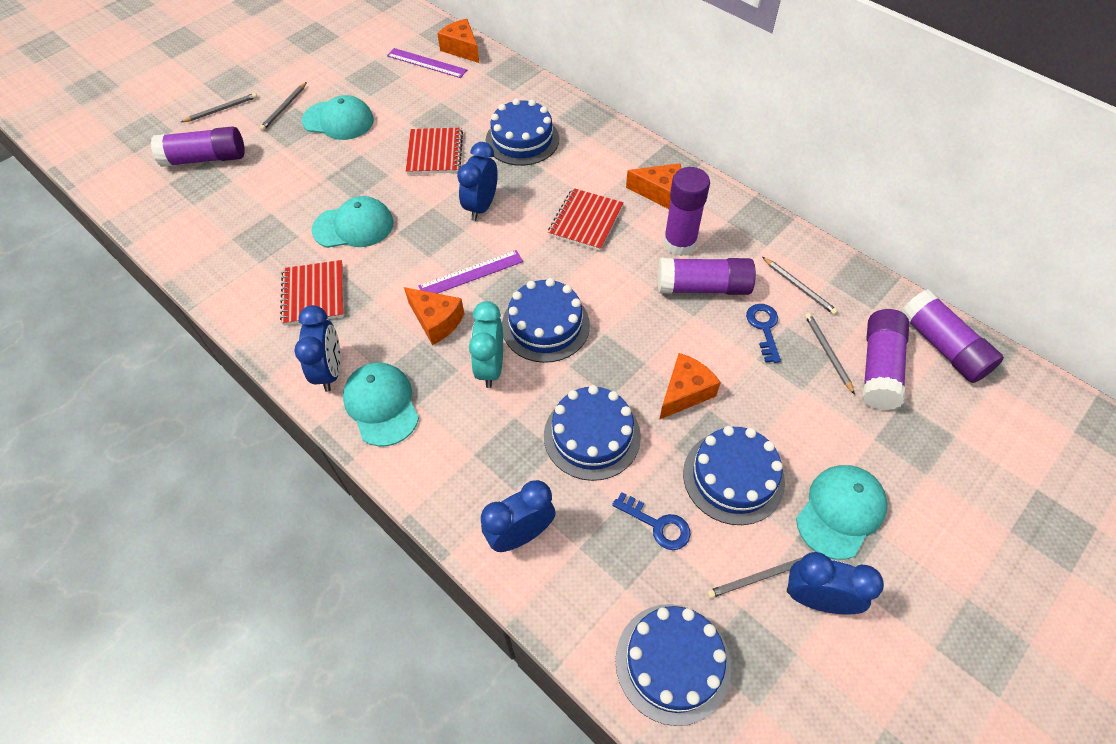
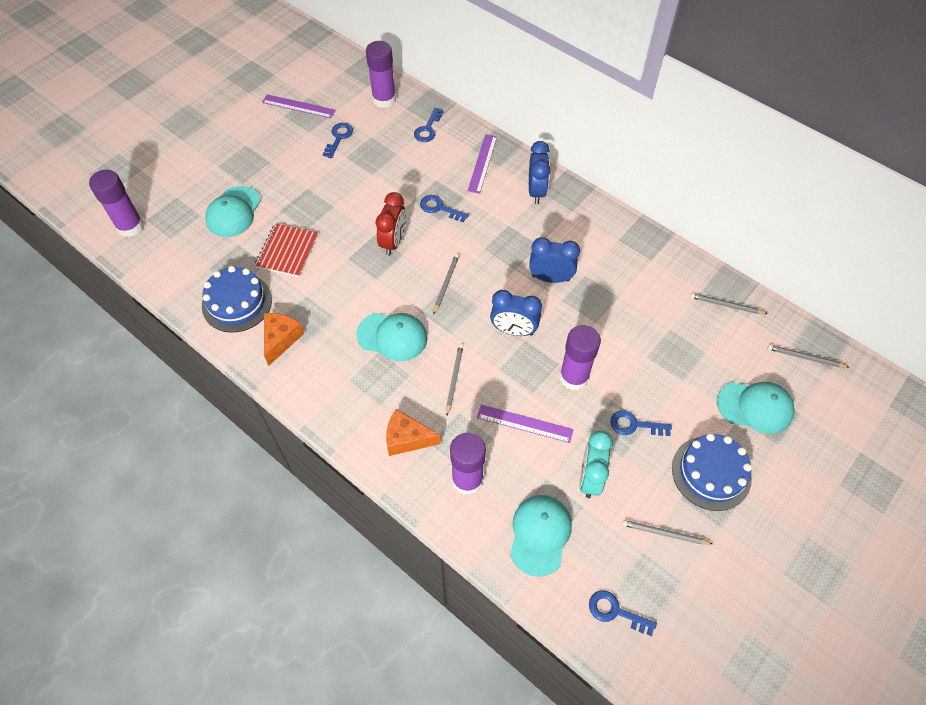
blue cake: [485,98,559,166] [502,278,590,363] [544,385,641,481] [615,604,731,726] [683,426,785,525] = 5 -> [202,266,272,333] [672,433,752,511] = 2
blue clock: [294,305,341,392] [457,142,498,221] [481,480,556,552] [787,552,884,614] = 4 -> [490,290,542,336] [529,141,550,204] [529,237,580,283] = 3
blue key: [612,492,691,550] [746,304,781,363] = 2 -> [323,123,353,158] [414,108,443,142] [420,195,469,222] [589,590,657,636] [610,410,672,436] = 5
orange cheese: [404,287,464,345] [437,19,479,63] [626,163,682,209] [659,353,721,420] = 4 -> [264,313,304,366] [386,409,441,456] = 2
purple glue stick: [151,126,245,167] [658,258,756,295] [663,167,710,256] [862,309,909,410] [901,289,1004,383] = 5 -> [89,170,144,237] [366,41,396,108] [450,433,486,495] [559,325,601,390] = 4
purple ruler: [387,48,467,78] [418,250,523,294] = 2 -> [262,94,335,118] [468,134,497,194] [477,405,573,443] = 3
red clock: none = 0 -> [376,192,406,256] = 1
red notebook: [280,260,344,325] [406,128,463,174] [548,188,624,251] = 3 -> [255,223,318,277] = 1

